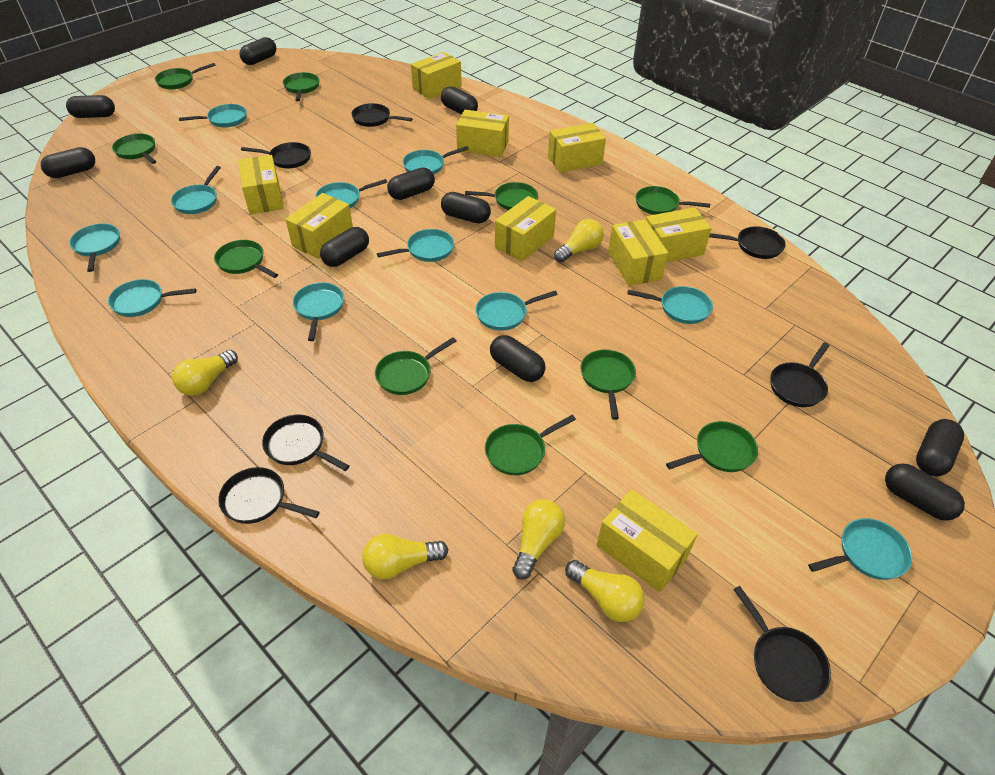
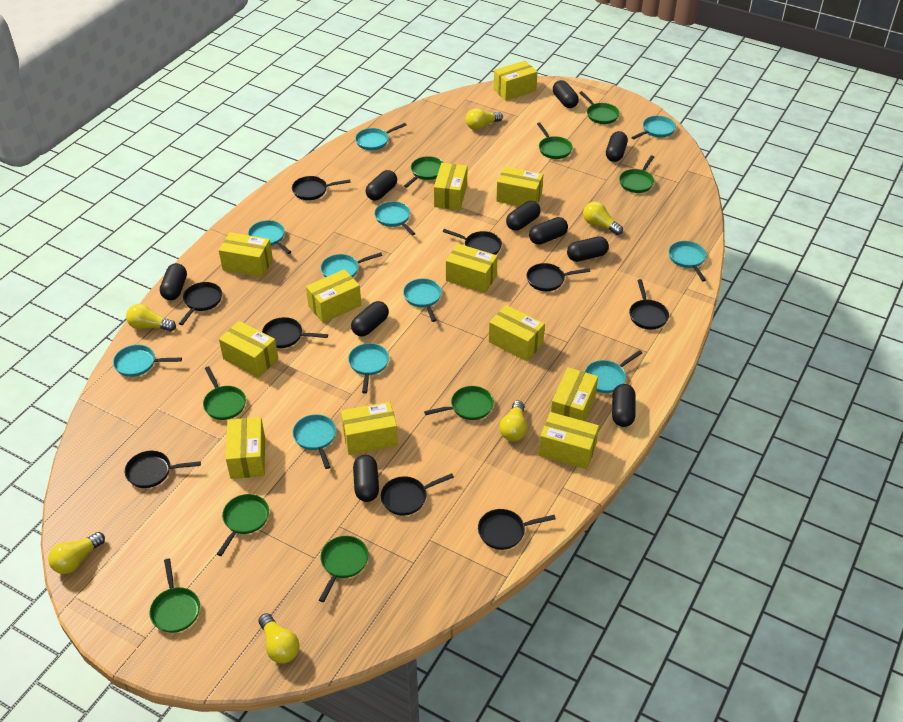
black pan: [218,467,320,524] [241,142,311,168] [262,415,350,471] [351,103,413,127] [709,226,786,259] [733,586,831,702] [770,343,830,407] = 7 -> [125,451,201,488] [179,282,222,325] [262,317,328,348] [292,176,351,200] [381,473,454,516] [443,229,502,255] [478,509,556,550] [527,263,590,291] [629,279,669,330] = 9
green pan: [112,134,156,164] [155,63,216,89] [214,240,278,278] [283,72,320,101] [375,337,456,395] [465,182,538,210] [485,415,576,475] [581,349,636,420] [636,186,710,215] [666,421,758,472] = 10 -> [150,559,200,633] [203,366,246,420] [217,494,269,556] [319,536,369,602] [404,156,444,188] [424,386,494,420] [537,122,572,159] [579,91,619,124] [619,155,654,193] = 9
yellow box: [238,155,284,214] [286,193,353,259] [411,52,462,99] [456,110,509,157] [495,196,556,261] [548,123,606,173] [597,489,698,592] [608,219,668,286] [646,207,712,262] = 9 -> [219,232,273,277] [219,321,278,378] [226,417,265,479] [306,269,361,323] [341,402,398,455] [434,163,467,210] [446,244,498,293] [489,305,545,361] [494,61,537,101] [496,166,543,206] [539,412,599,469] [551,367,598,421] = 12
yellow light bulb: [172,350,238,396] [362,534,449,579] [512,499,565,579] [554,219,604,262] [565,560,645,622] = 5 -> [48,532,105,574] [126,304,176,331] [259,613,299,664] [466,108,503,130] [499,401,528,441] [583,202,623,235] = 6

